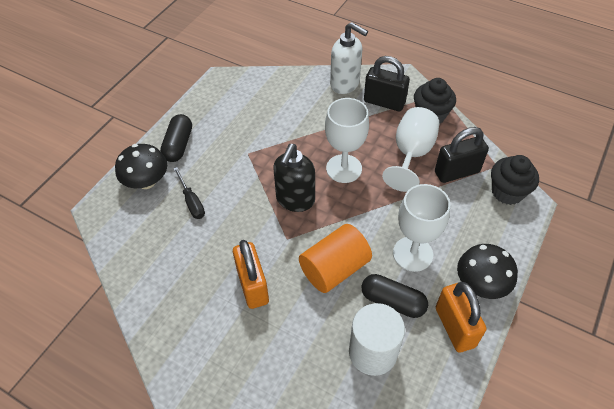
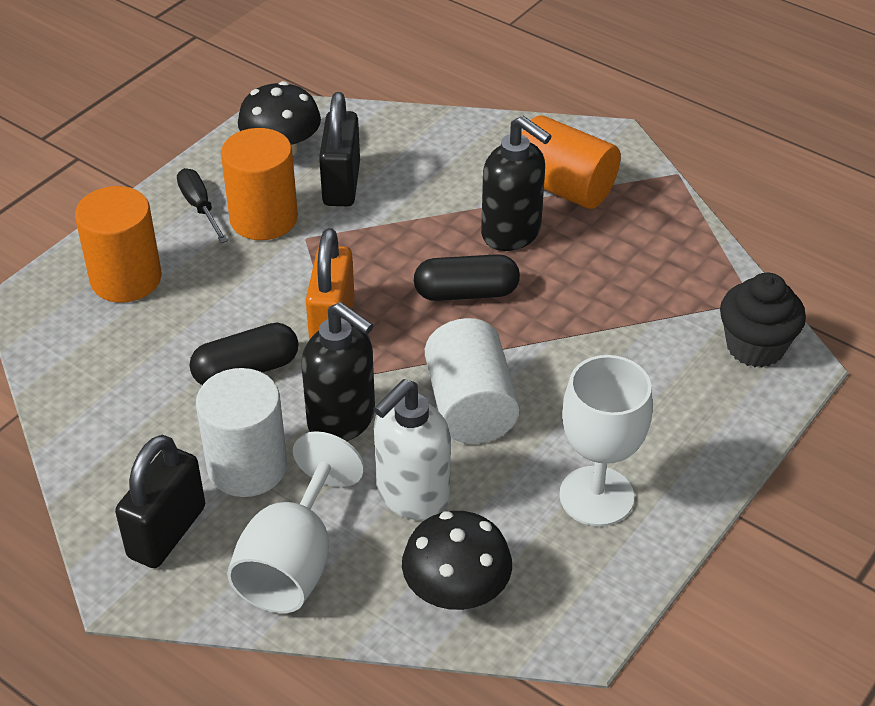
black cupcake: [414,78,456,124] [491,155,539,205] = 2 -> [720,273,806,368] = 1
black soap dispenser: [274,144,315,212] = 1 -> [301,302,375,441] [481,116,551,251] = 2
orange cylinder: [299,224,372,293] = 1 -> [75,186,162,303] [221,128,298,240] [521,115,621,209] = 3
orange padlock: [233,240,269,309] [436,282,486,353] = 2 -> [306,228,355,340] = 1
white cylinder: [349,303,405,376] = 1 -> [196,368,287,497] [425,318,520,444] = 2
white goblet: [325,98,369,183] [382,107,439,192] [393,184,450,272] = 3 -> [227,431,364,613] [559,355,653,526] = 2

